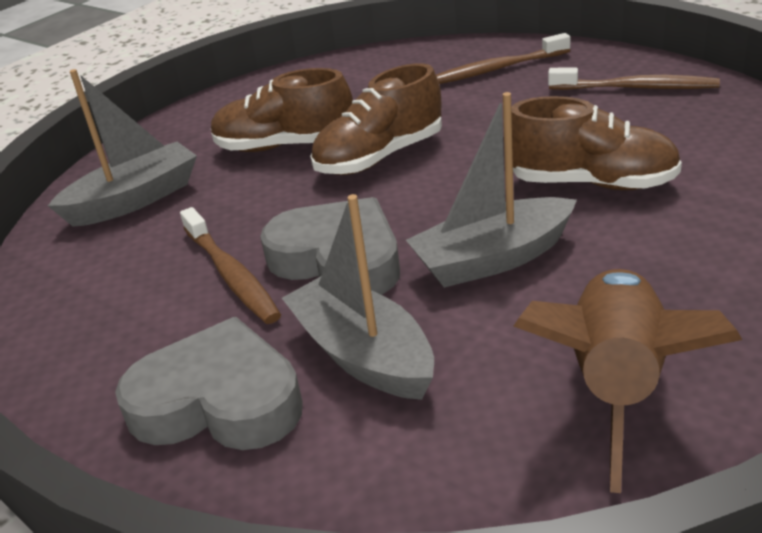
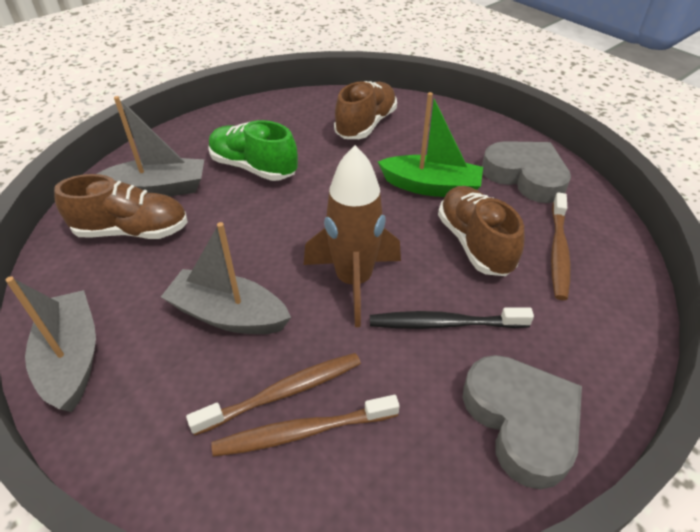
black toothbrush: none = 0 -> [370,307,534,329] = 1
green boat: none = 0 -> [378,92,483,197] = 1
green shoe: none = 0 -> [208,120,298,181] = 1

